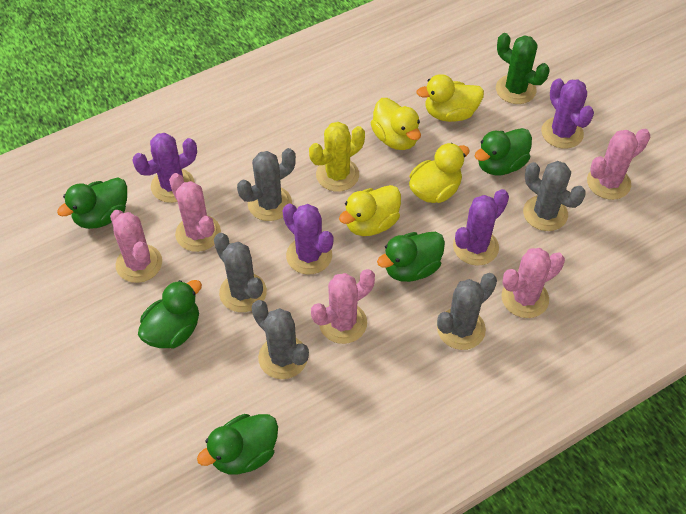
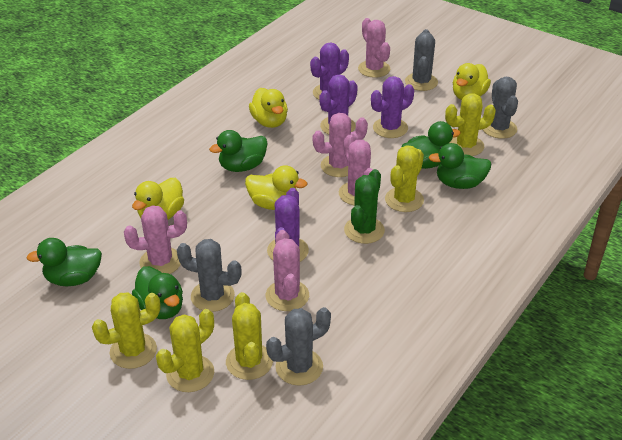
grey cactus: [214,233,267,312] [237,148,296,221] [252,300,309,379] [437,273,497,350] [523,161,586,231] = 5 -> [177,239,242,312] [266,307,331,386] [405,29,438,91] [482,77,518,139] = 4
yellow cactus: [309,122,365,192] = 1 -> [92,292,161,369] [156,309,214,392] [226,292,273,380] [385,145,424,212] [445,93,496,156] = 5

